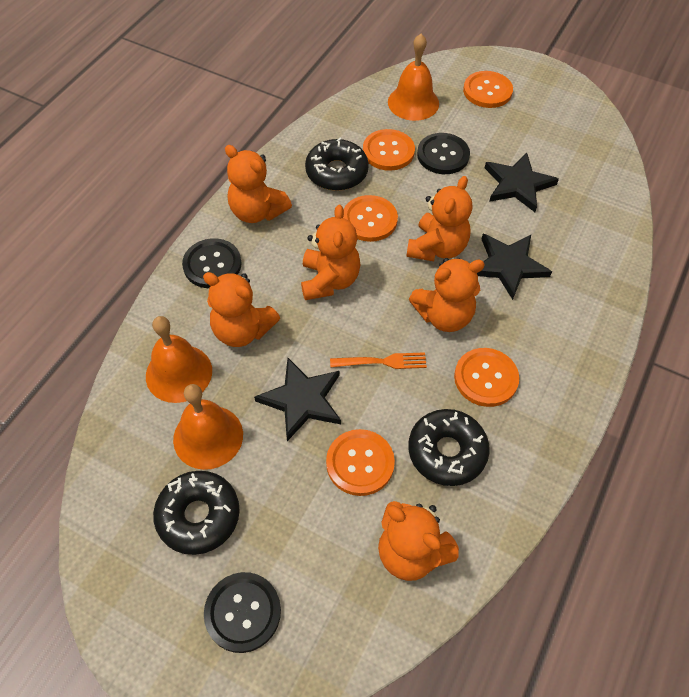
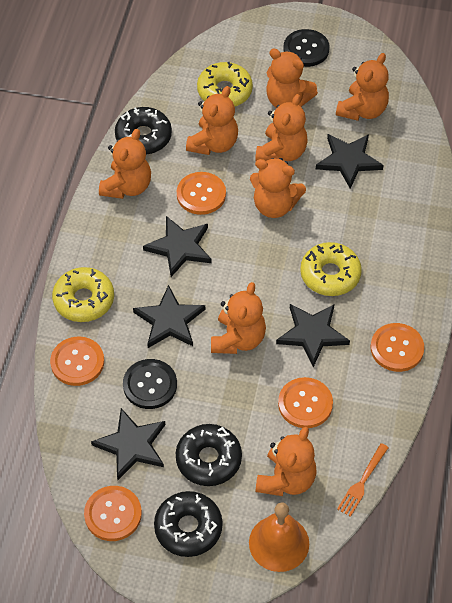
black button: [182,238,242,288] [204,572,281,653] [417,133,470,174] = 3 -> [123,359,177,409] [283,29,330,67] = 2
black star: [254,358,341,441] [477,234,552,300] [485,153,559,212] = 3 -> [91,408,165,480] [133,285,205,348] [143,216,211,277] [276,304,350,367] [316,134,384,188] = 5
orange bell: [146,316,212,403] [173,384,243,470] [388,34,439,121] = 3 -> [249,503,309,572] = 1
orange teddy bear: [203,272,280,347] [225,145,292,223] [301,205,361,300] [378,501,459,581] [406,176,472,261] [409,258,485,332] = 6 -> [99,129,151,199] [186,86,238,155] [211,282,266,354] [250,158,306,218] [255,94,308,161] [255,427,317,496] [266,49,318,108] [336,53,389,121] = 8
yellow donut: none = 0 -> [52,267,114,322] [197,62,253,107] [300,242,362,296] = 3

